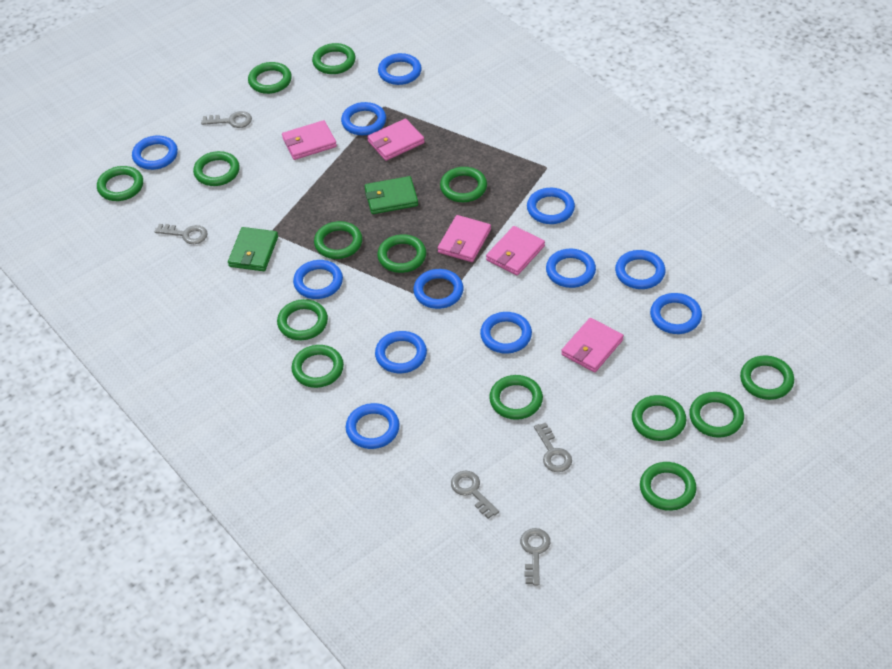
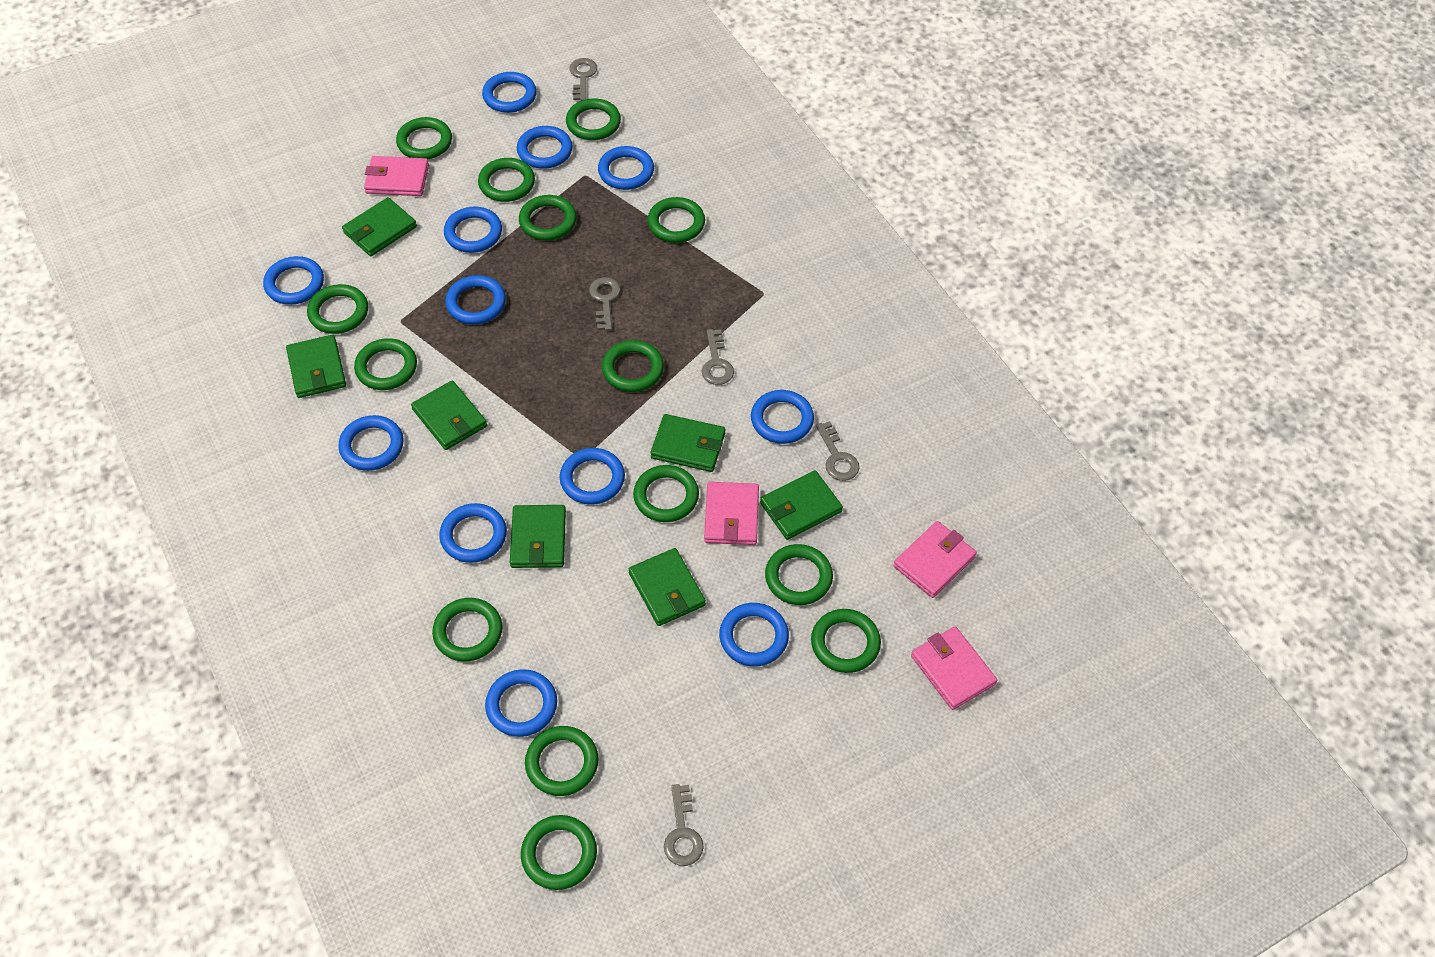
green wallet: [228,227,278,271] [365,176,418,214] = 2 -> [286,335,346,398] [342,197,417,256] [411,380,487,450] [510,505,566,568] [629,548,706,626] [651,414,725,472] [760,470,843,540] = 7
pink wallet: [282,120,337,160] [367,118,425,161] [438,215,491,262] [486,226,545,276] [561,318,624,372] = 5 -> [364,156,429,196] [704,482,759,545] [893,521,977,598] [911,626,997,710] = 4

